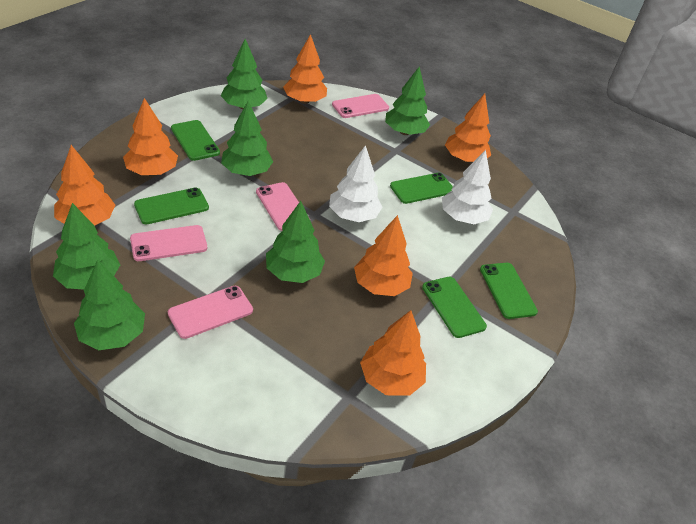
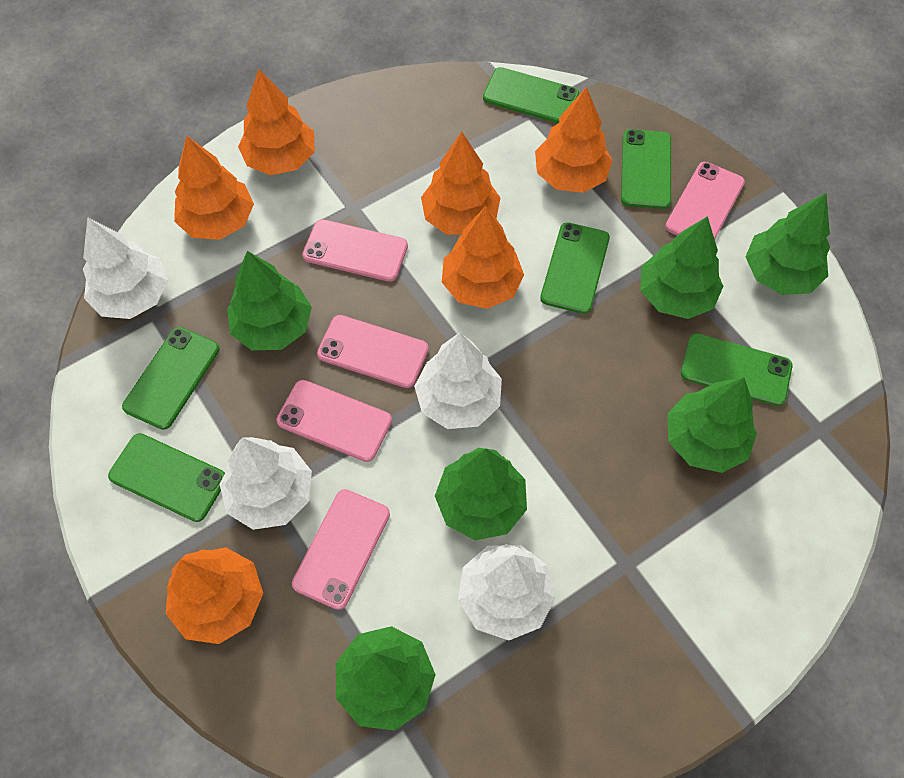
green phone: [134,187,209,224] [171,120,220,161] [390,173,453,204] [422,277,487,338] [480,263,538,319] = 5 -> [108,433,225,522] [122,327,219,430] [483,67,579,123] [540,222,610,314] [621,129,671,209] [681,333,792,406] = 6
pink phone: [130,225,207,261] [168,286,253,339] [256,182,310,231] [332,94,389,118] = 4 -> [276,380,392,462] [292,489,390,610] [302,219,408,282] [317,315,429,388] [665,162,745,239] = 5
white tree: [329,145,382,222] [442,150,493,224] = 2 -> [83,217,168,319] [220,437,312,530] [414,332,502,429] [458,544,555,640] = 4

